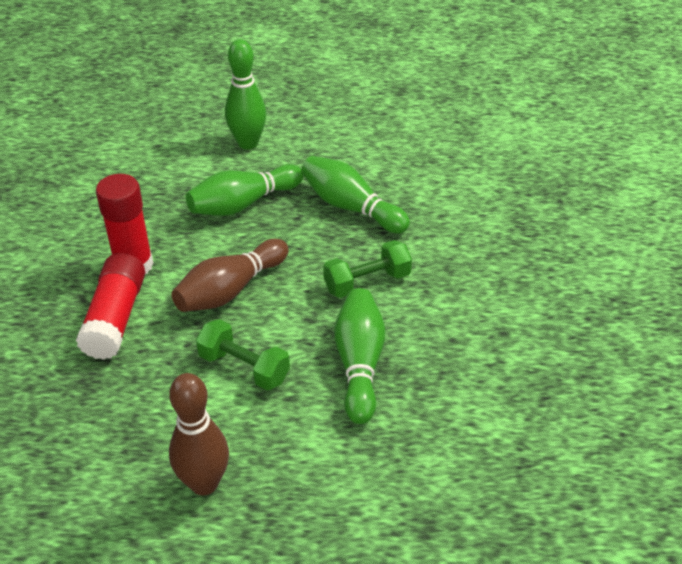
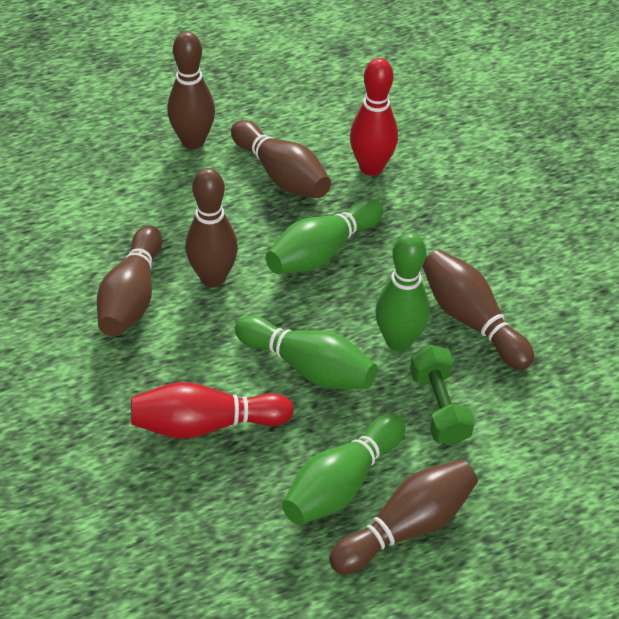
brown bowling pin: [169,373,229,495] [172,239,288,312] = 2 -> [97,225,162,336] [167,31,215,149] [185,168,238,287] [231,120,331,198] [329,459,478,574] [422,250,535,370] = 6
green dumbbell: [196,319,290,390] [323,240,412,298] = 2 -> [410,345,475,445] = 1
red bowling pin: none = 0 -> [131,382,294,439] [350,58,398,176] = 2
red glue stick: [76,253,145,360] [96,174,154,274] = 2 -> none = 0

